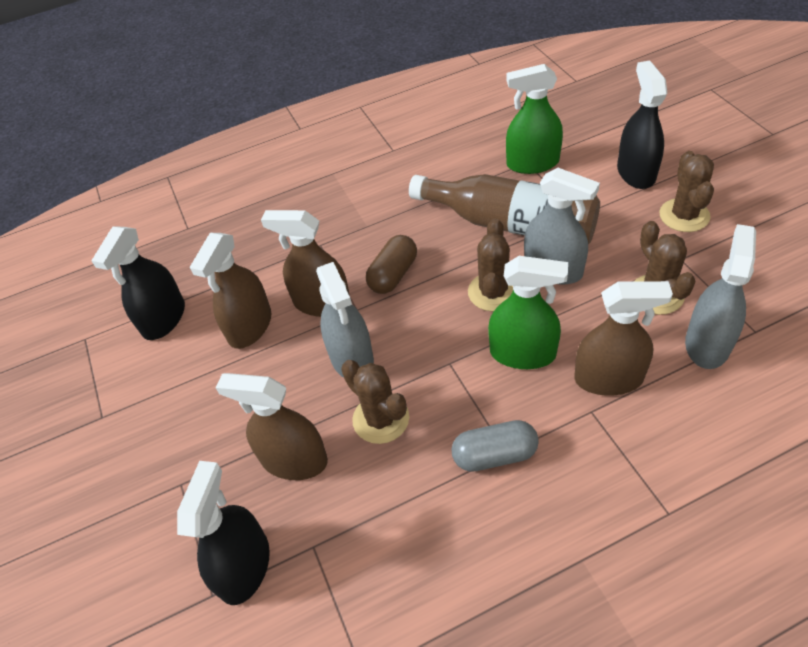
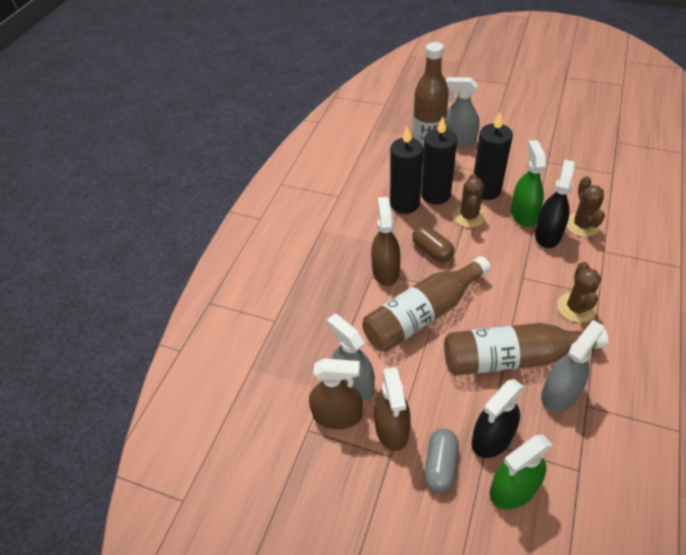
black candle: none = 0 -> [390,126,423,214] [421,117,457,205] [474,111,513,200] = 3
black spray bottle: [91,226,185,340] [177,461,270,605] [617,61,667,189] = 3 -> [472,379,524,458] [535,160,575,248] = 2
brown bottle: [409,174,600,244] = 1 -> [362,256,491,352] [412,42,449,153] [444,323,608,376] = 3
brown cactus: [341,360,409,444] [468,218,513,311] [634,221,696,315] [659,151,714,232] = 4 -> [453,174,486,228] [557,262,601,323] [566,176,605,237] = 3
brown spray bottle: [190,233,271,349] [216,373,328,480] [261,210,350,317] [574,281,673,396] = 4 -> [309,358,363,429] [371,197,401,286] [374,367,411,451] = 3

